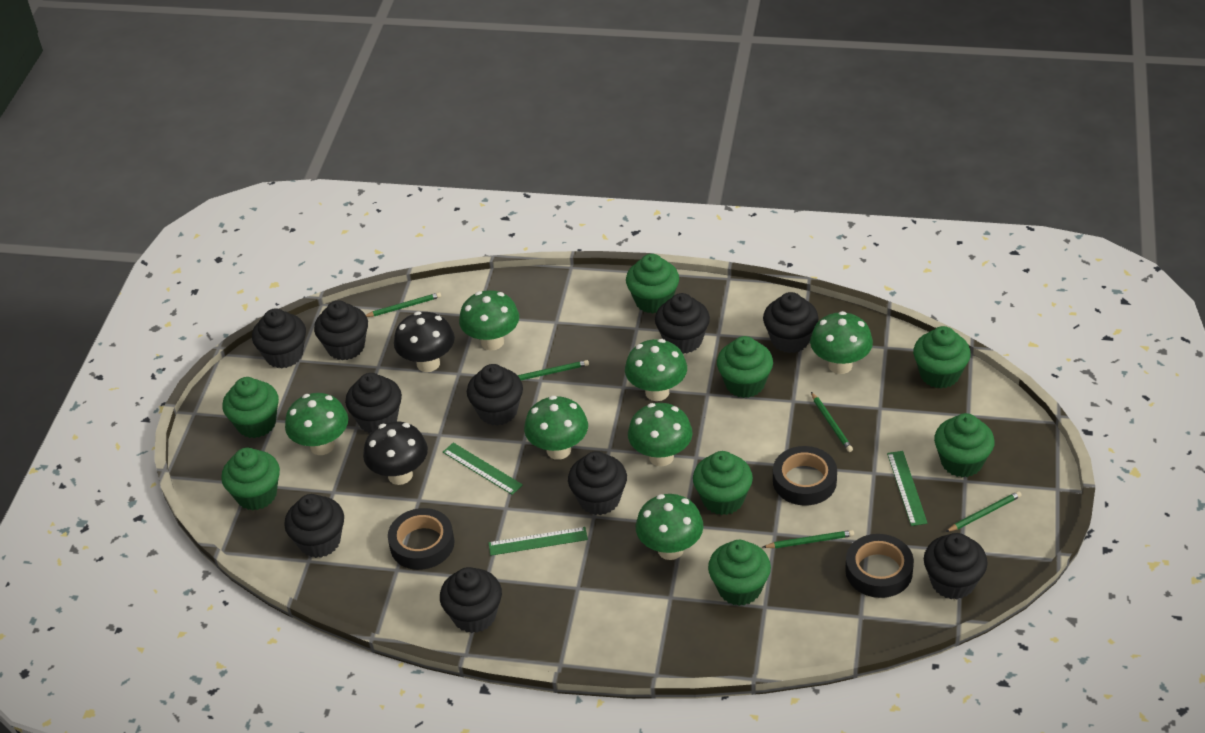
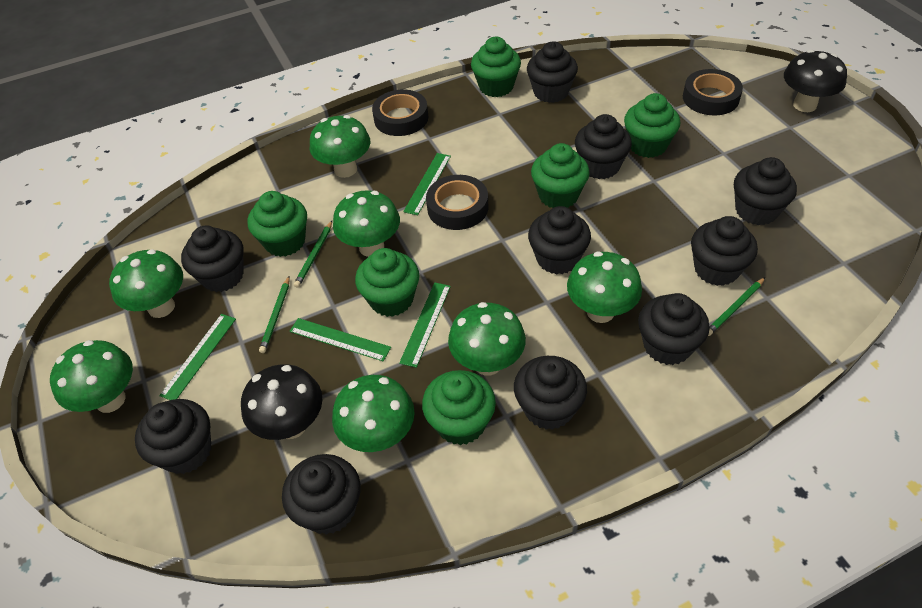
green cupcake: [221,447,280,511] [222,377,279,438] [626,254,679,314] [693,451,753,515] [708,540,771,606] [717,336,773,398] [913,326,971,388] [934,413,995,477] = 8 -> [248,191,307,257] [355,248,419,317] [422,370,496,445] [471,37,521,97] [531,143,590,208] [624,93,680,158] = 6
green pencil: [366,292,441,317] [517,360,589,380] [763,530,854,548] [811,392,853,452] [946,491,1022,532] = 5 -> [259,276,290,353] [294,221,332,288] [708,277,765,336] = 3
green ruler: [443,443,523,495] [488,527,588,556] [887,451,927,526] = 3 -> [159,314,236,400] [290,318,391,361] [399,282,451,368] [403,153,451,215] = 4

